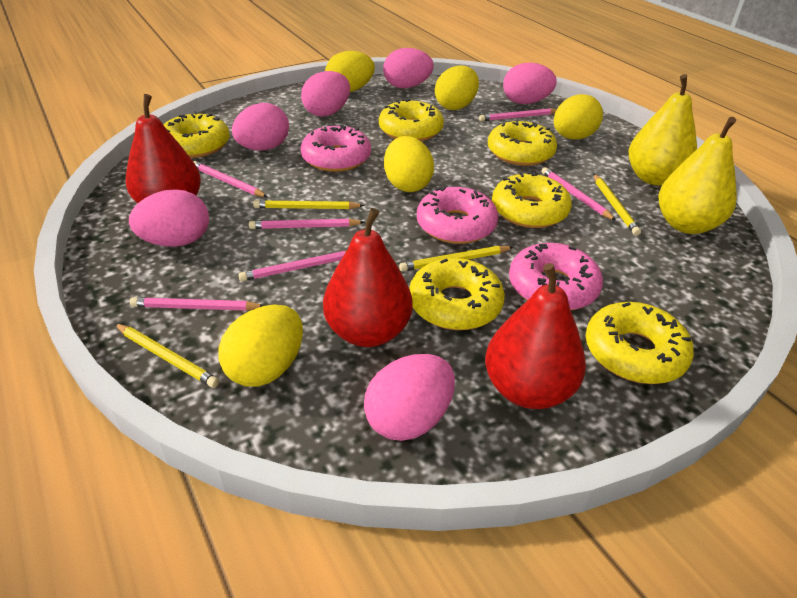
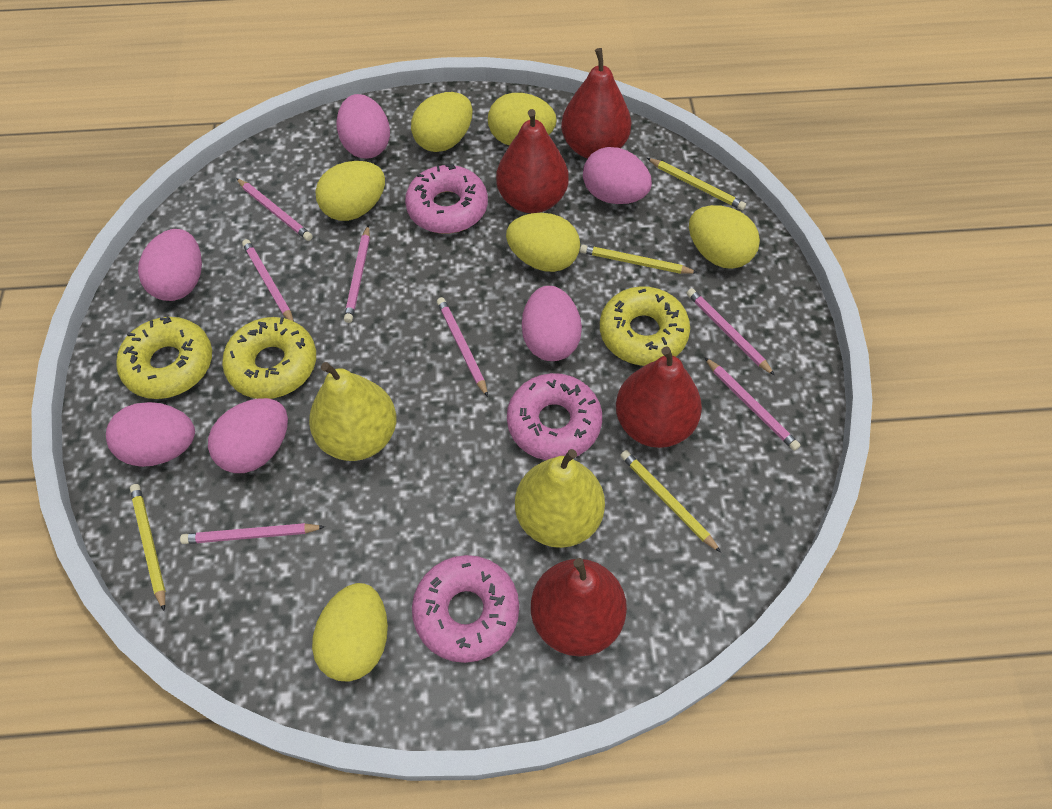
pink pencil: [130,297,264,311] [193,161,268,197] [239,251,346,281] [249,219,365,229] [479,108,557,121] [541,167,616,221] = 6 -> [180,523,325,544] [236,178,313,241] [242,239,294,321] [344,225,370,323] [437,297,488,397] [687,288,775,376] [704,357,800,451] = 7
red pear: [126,94,201,203] [323,208,413,347] [485,263,586,409] = 3 -> [496,109,569,213] [531,558,627,656] [561,48,631,159] [616,346,702,448] = 4
yellow donut: [164,111,230,158] [379,99,444,141] [409,258,505,330] [488,121,557,166] [492,172,572,228] [586,302,694,384] = 6 -> [116,317,212,399] [222,317,316,399] [600,287,690,366] = 3
yellow egg: [218,304,303,387] [325,51,375,92] [384,136,434,192] [435,65,479,110] [554,94,603,140] = 5 -> [312,583,388,682] [316,161,385,221] [411,92,473,152] [488,93,557,145] [506,213,580,272] [689,205,760,269] = 6

